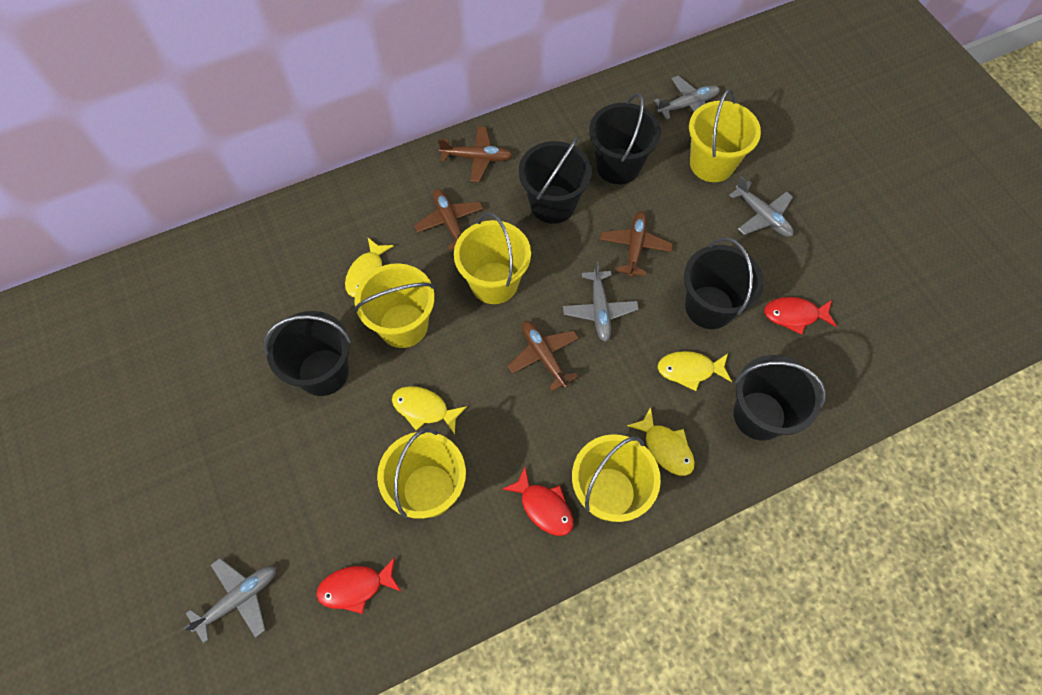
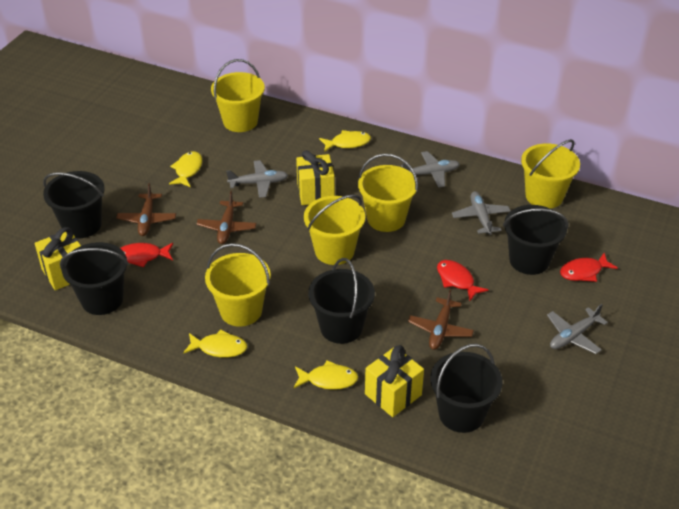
brown plane: [414,189,483,251] [438,126,513,182] [508,321,579,392] [600,211,673,277] = 4 -> [116,183,176,236] [196,191,256,244] [408,289,474,350] = 3
yellow gift: none = 0 -> [35,227,81,290] [296,150,335,205] [365,345,424,417] = 3

